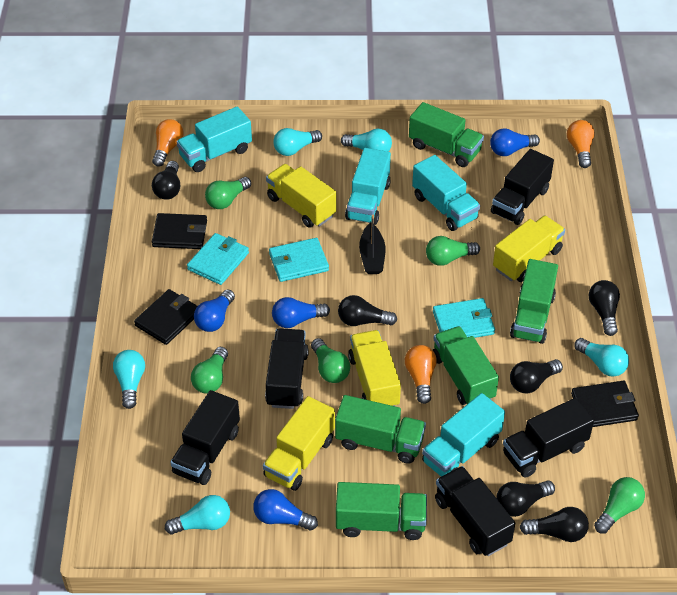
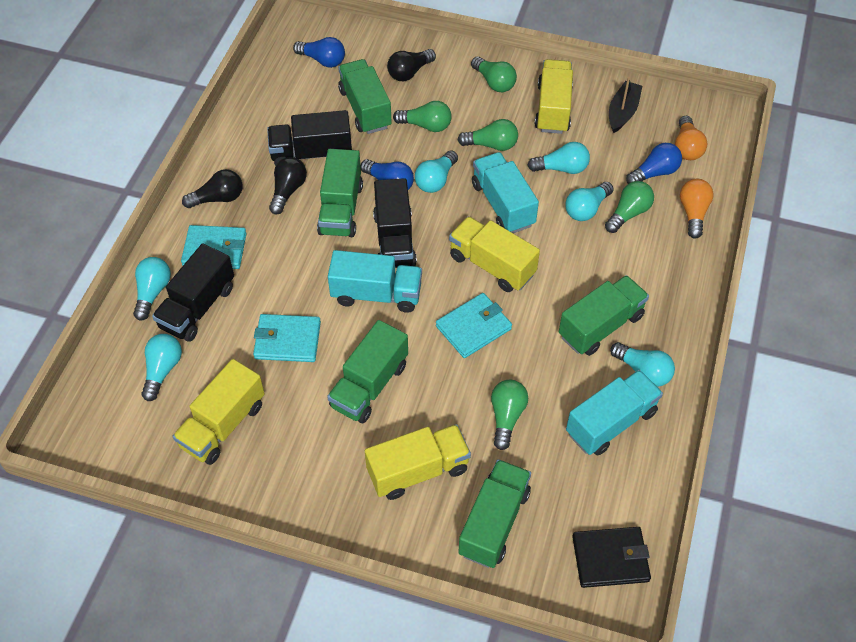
black light bulb: [152,161,180,200] [338,295,397,326] [496,480,555,517] [510,359,563,393] [519,507,589,542] [588,280,620,336] = 6 -> [182,169,243,208] [269,157,307,215] [387,49,436,81] = 3
black truck: [170,390,240,485] [265,328,309,409] [435,466,515,556] [491,149,554,225] [503,398,594,478] = 5 -> [152,244,234,342] [267,110,352,166] [373,178,417,268] = 3
black wallet: [134,289,197,345] [152,213,207,249] [571,381,639,427] = 3 -> [572,527,651,588] = 1
blue light bulb: [194,289,235,332] [253,489,318,531] [272,297,330,328] [490,128,540,156] = 4 -> [293,37,345,68] [361,159,414,190] [626,143,682,184] = 3
orange light bulb: [152,119,184,167] [405,345,437,404] [567,120,595,168] = 3 -> [675,116,707,160] [680,179,713,239] = 2
turquoise light bulb: [113,350,145,409] [165,495,230,535] [273,128,322,156] [341,128,392,152] [574,338,629,377] = 5 -> [133,257,171,320] [141,334,182,401] [415,150,458,193] [527,142,590,174] [565,182,614,221] [610,342,675,387] = 6
turquoise truck: [177,106,252,172] [345,148,391,225] [412,155,480,231] [422,393,505,477] = 4 -> [328,250,422,313] [472,152,539,233] [566,370,663,456] = 3

